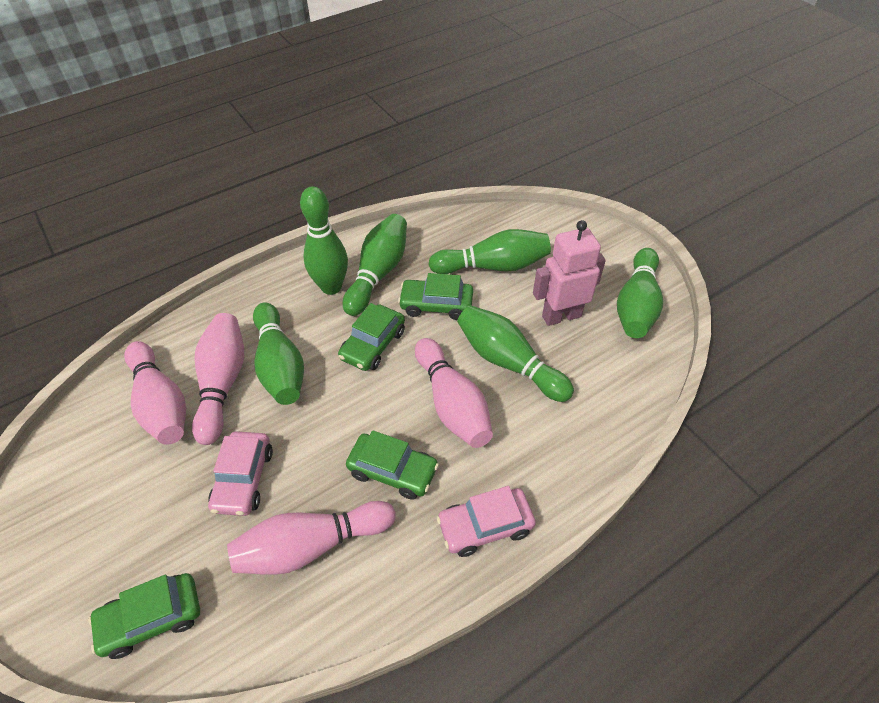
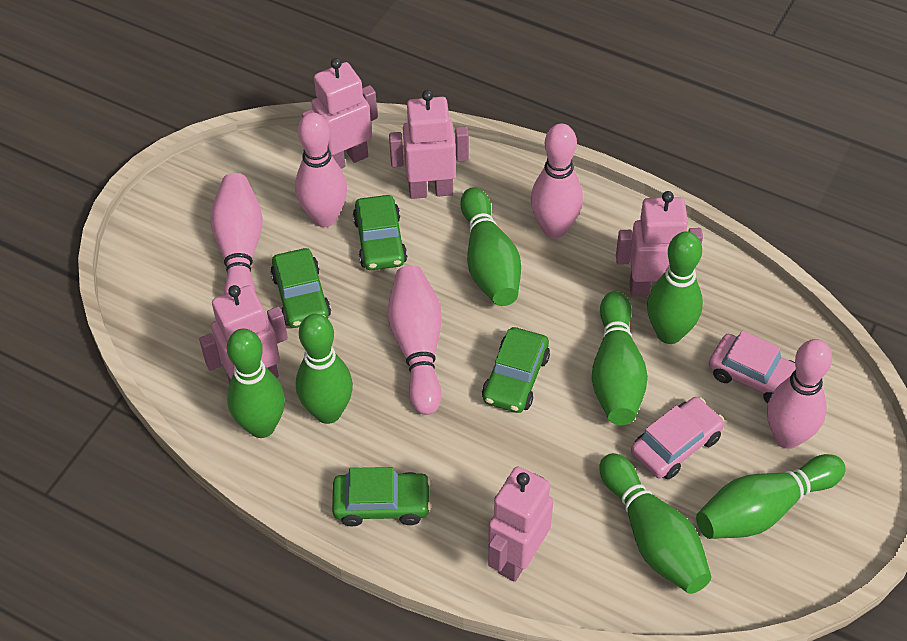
green bowling pin: [253,302,304,405] [300,186,348,295] [343,214,407,316] [429,229,551,274] [457,305,574,402] [617,248,663,338] = 6 -> [227,328,285,438] [296,314,353,424] [460,187,521,306] [592,291,648,425] [599,453,712,594] [647,231,703,344] [696,454,846,539] = 7
pink bowling pin: [124,341,186,445] [192,313,244,445] [227,501,396,575] [415,338,493,448] = 4 -> [210,173,262,294] [295,113,347,227] [388,265,442,415] [531,123,583,238] [767,339,832,449] = 5
pink robot: [533,220,606,326] = 1 -> [199,285,288,383] [302,58,378,169] [389,90,469,199] [488,466,553,582] [616,191,703,297] = 5

